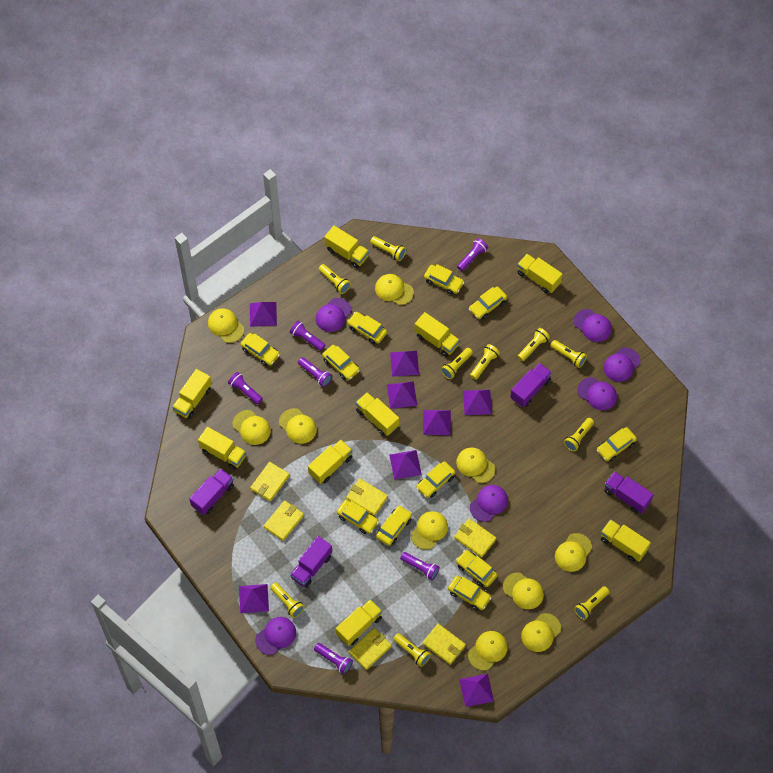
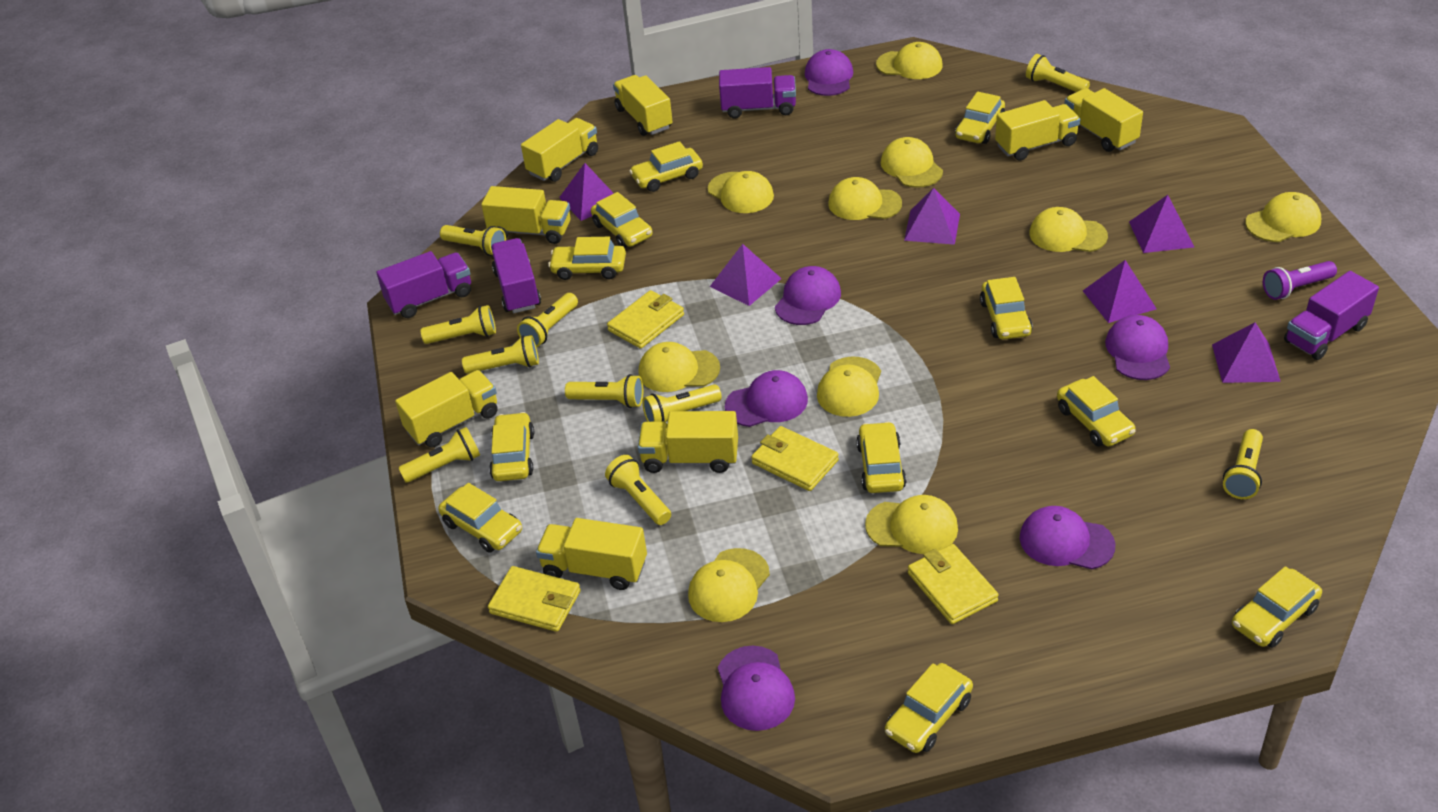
purple flashlight: [228,372,263,404] [290,321,325,351] [298,357,332,387] [314,643,353,674] [400,552,439,580] [457,238,488,271] = 6 -> [1263,261,1337,300] = 1
purple pyramid: [239,584,269,613] [250,302,277,327] [387,381,417,409] [389,450,422,480] [390,351,419,377] [423,410,451,435] [459,674,494,707] [463,390,492,415] = 8 -> [559,163,614,221] [710,244,782,306] [904,188,960,245] [1083,260,1157,323] [1129,195,1194,253] [1212,322,1281,383] = 6
yellow truck: [172,369,212,419] [198,427,246,470] [308,439,353,484] [324,226,369,268] [336,599,382,646] [356,392,399,436] [414,312,460,357] [517,254,563,293] [601,519,651,562] = 9 -> [395,370,498,448] [481,186,571,244] [521,118,598,182] [536,518,647,590] [613,75,673,136] [638,411,738,473] [995,100,1080,161] [1064,88,1143,152] = 8
yellow wallet: [250,462,290,502] [264,500,304,541] [346,479,388,516] [349,628,392,670] [423,624,466,665] [454,519,496,558] = 6 -> [488,566,581,632] [607,290,684,349] [751,426,839,491] [908,544,999,624] = 4

